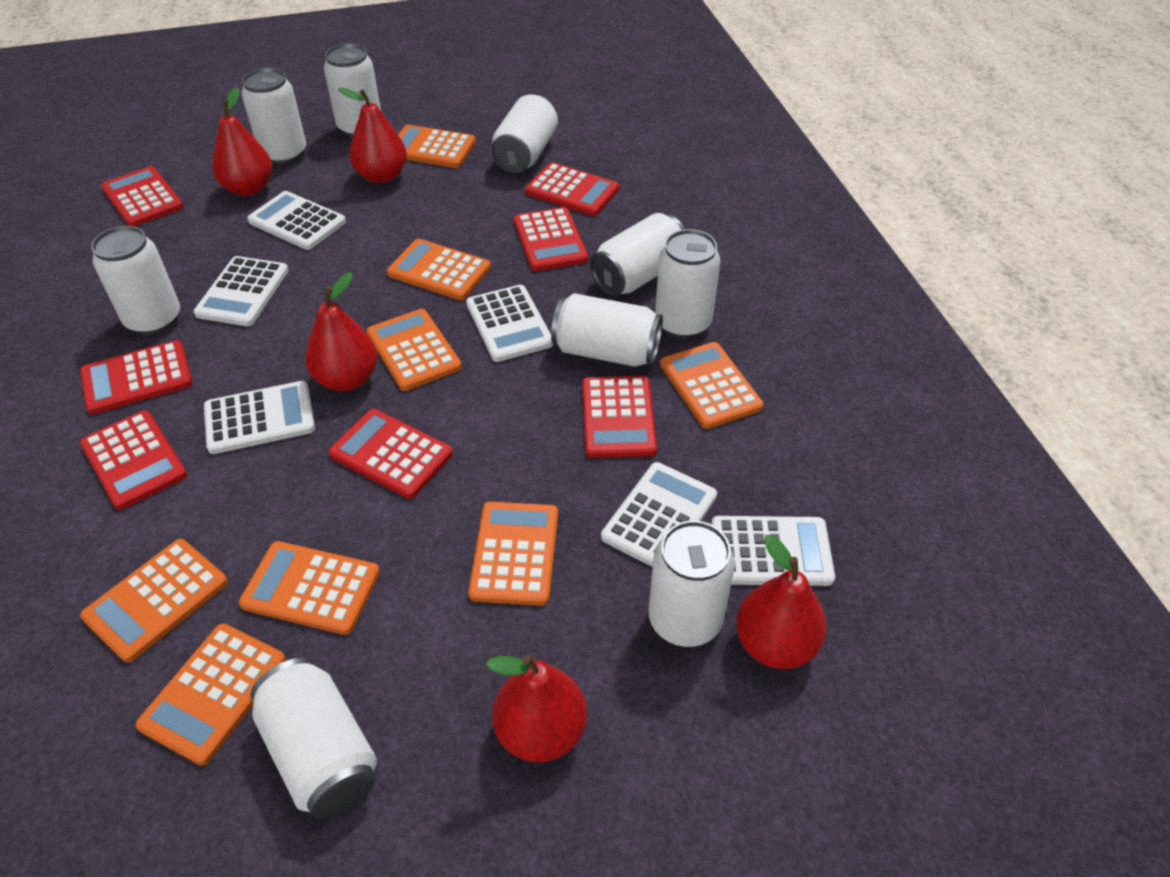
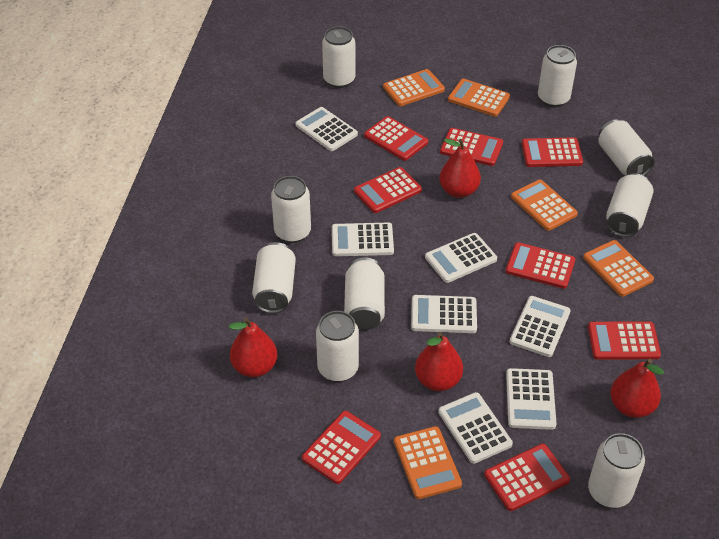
orange calculator: [80,539,228,663] [135,623,286,766] [239,541,380,635] [367,309,462,391] [387,239,491,300] [398,125,476,168] [468,502,558,606] [660,342,763,429] = 8 -> [383,69,445,106] [394,426,462,499] [448,79,510,117] [511,180,578,231] [583,240,654,297] = 5
red calculator: [80,340,192,415] [80,410,187,510] [101,166,183,227] [328,409,453,499] [514,207,588,271] [525,162,619,216] [582,376,657,458] = 7 -> [302,411,381,484] [354,167,422,213] [364,116,428,161] [440,128,503,166] [484,444,570,511] [506,242,575,289] [522,137,583,167] [588,321,661,360] = 8
red pear: [212,87,272,196] [305,272,378,391] [338,88,407,183] [486,655,587,762] [736,535,827,669] = 5 -> [229,318,277,377] [415,332,463,391] [440,139,481,198] [610,359,664,418] = 4
white calculator: [193,256,289,326] [204,381,315,454] [247,191,346,250] [466,285,554,362] [601,462,717,567] [711,516,835,586] = 6 -> [296,107,358,151] [332,223,394,256] [411,295,477,333] [425,233,497,283] [438,392,513,464] [506,368,557,430] [510,296,570,357] = 7

